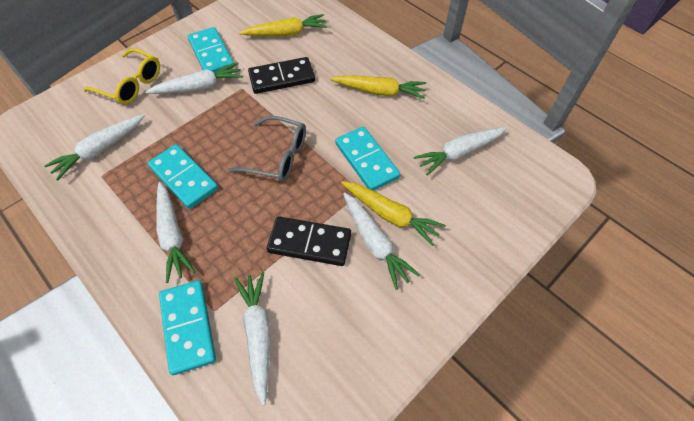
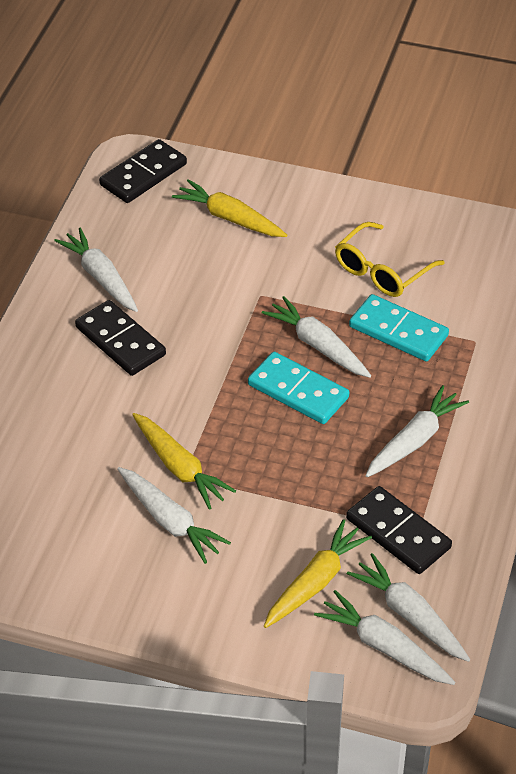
black domino: [248,57,315,94] [267,216,351,266] = 2 -> [75,300,166,376] [99,139,187,203] [346,486,452,574] = 3
grey glasses: [228,116,306,182] = 1 -> none = 0
turquoise domino: [148,144,218,209] [159,280,216,375] [188,27,235,73] [335,127,400,191] = 4 -> [248,352,349,424] [349,294,449,361] = 2

